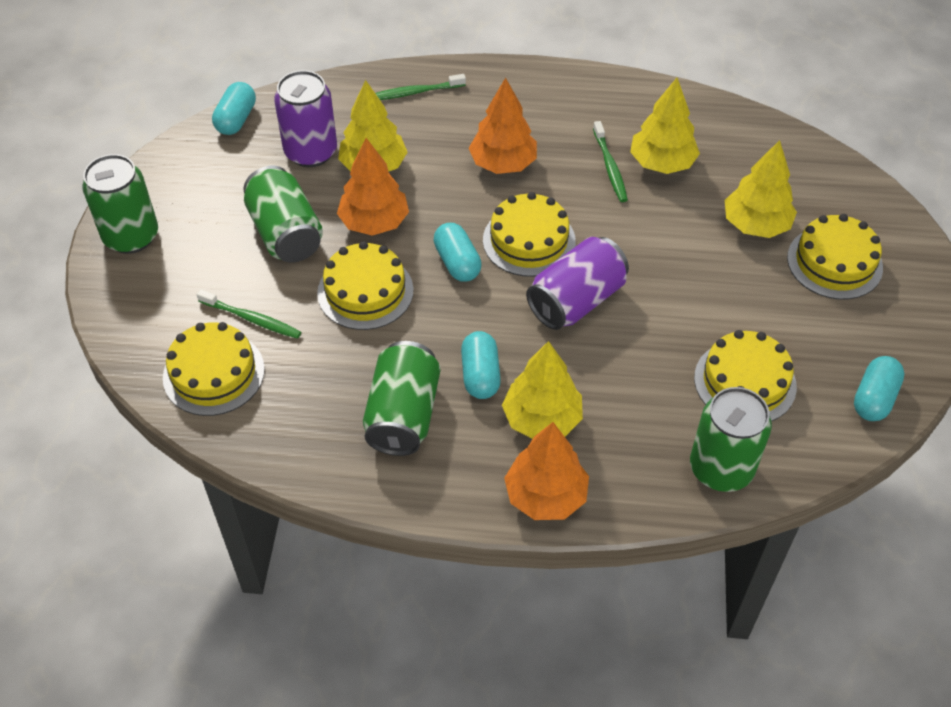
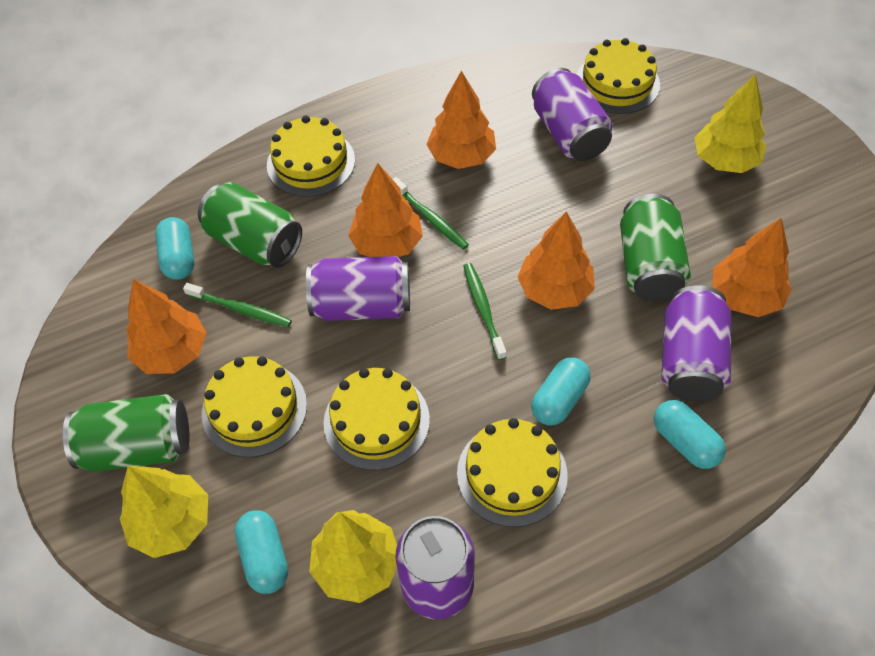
green can: [82,154,158,254] [243,166,323,263] [363,341,440,456] [690,387,772,492] = 4 -> [63,394,189,472] [198,182,302,268] [620,194,691,302] = 3
orange tree: [337,138,409,236] [469,77,537,174] [504,422,589,520] = 3 -> [126,279,207,374] [348,163,423,257] [426,71,496,169] [517,212,595,310] [713,218,792,317] = 5
purple can: [274,70,337,167] [526,237,629,330] = 2 -> [306,256,410,321] [395,516,475,619] [532,68,613,161] [662,285,731,402] = 4
yellow tree: [338,80,407,172] [502,341,583,439] [630,78,700,174] [725,140,797,238] = 4 -> [120,466,208,558] [309,510,397,603] [694,74,766,173] = 3

